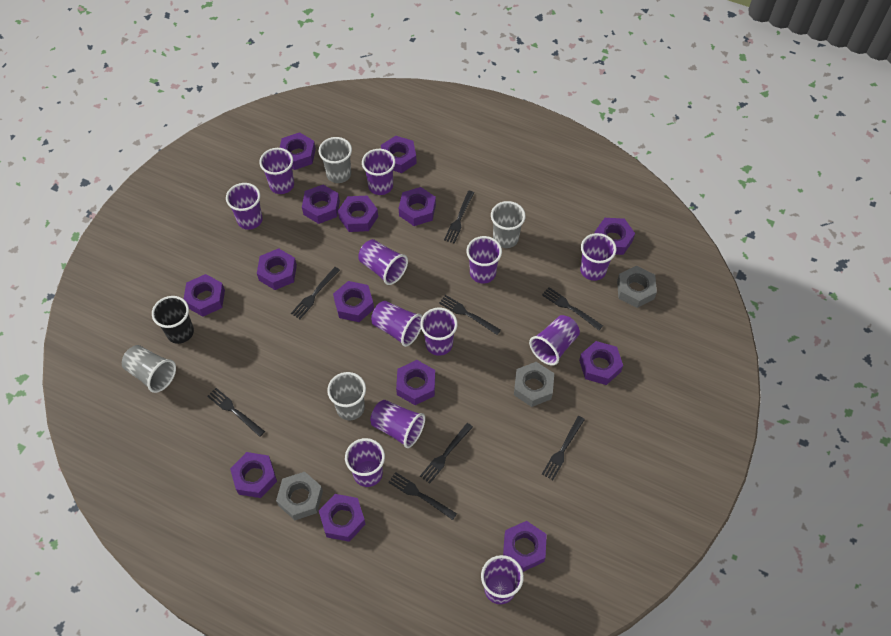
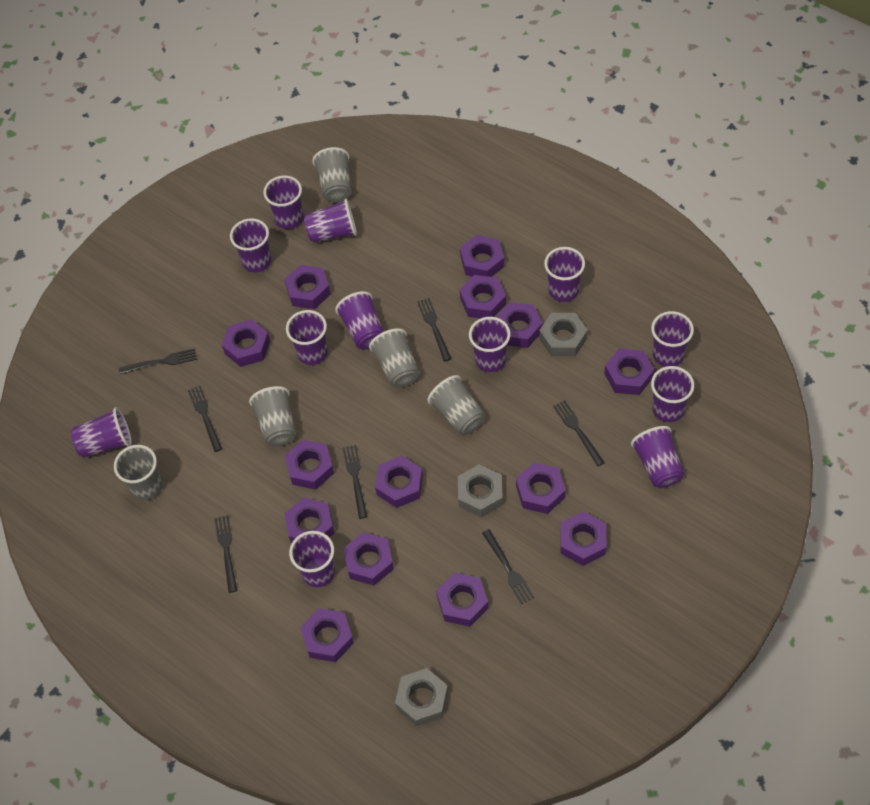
black cup: [152,296,194,344] = 1 -> none = 0
black fork: [207,388,265,437] [291,267,340,319] [388,472,457,520] [420,423,473,484] [439,295,501,335] [444,191,474,244] [542,287,603,330] [542,416,585,480] = 8 -> [119,348,197,374] [188,386,222,452] [214,515,237,593] [343,445,368,519] [417,298,451,362] [482,529,534,604] [553,400,605,467] = 7
grey cup: [122,345,176,393] [319,137,352,183] [327,372,366,420] [491,201,526,248] = 4 -> [114,445,163,500] [249,386,296,447] [312,147,352,202] [369,328,420,388] [427,375,485,435] = 5

